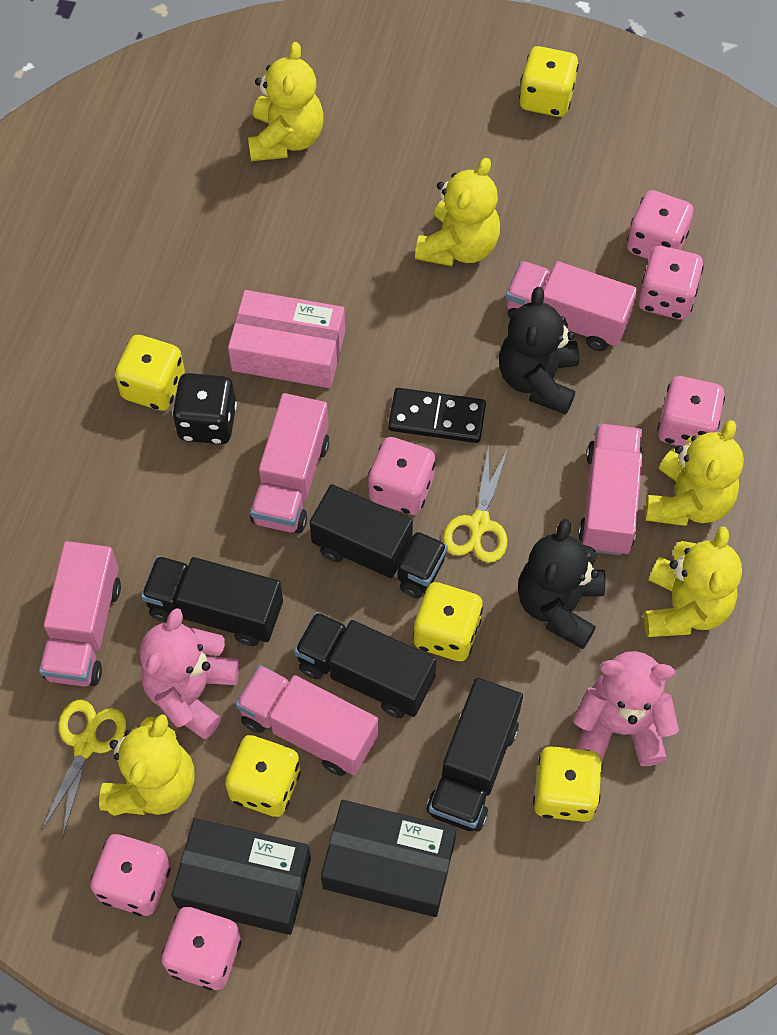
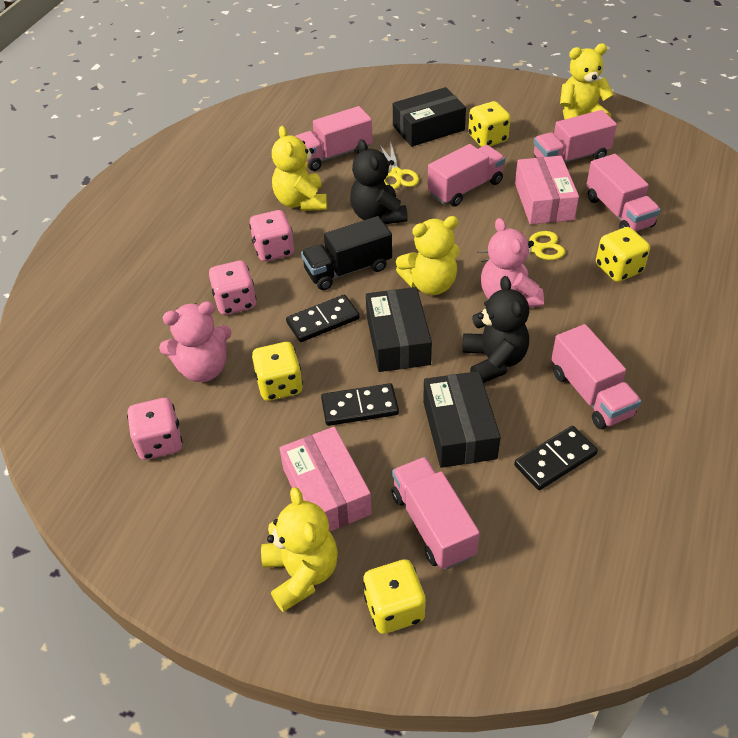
black box: [171,818,311,935] [321,800,457,917] = 2 -> [366,287,432,372] [393,87,466,147] [423,371,501,468] = 3
black dice: [172,373,237,444] = 1 -> none = 0
black domino: [388,388,486,443] = 1 -> [286,295,360,342] [321,383,399,426] [514,426,598,490] = 3
black truck: [141,556,283,646] [294,612,436,718] [310,484,448,598] [426,678,523,832] = 4 -> [301,216,392,290] = 1
pink box: [228,290,345,388] = 1 -> [279,427,372,531] [515,156,579,224] = 2
pink dice: [90,834,171,916] [161,907,241,990] [368,437,436,515] [627,190,693,259] [639,246,704,319] [657,376,725,447] = 6 -> [127,398,183,460] [209,260,256,315] [249,210,294,262] = 3
pink truck: [39,541,121,687] [236,665,379,776] [250,393,329,533] [506,261,637,351] [578,423,643,556] = 5 -> [295,106,373,171] [392,457,480,570] [427,144,505,207] [534,110,617,162] [551,324,641,429] [586,154,661,232] = 6
yellow dice: [115,335,185,411] [225,735,301,817] [413,582,483,661] [519,46,579,117] [533,746,603,822] = 5 -> [252,342,303,401] [363,559,426,634] [468,101,511,147] [596,227,650,282] = 4
yellow teddy bear: [99,714,195,816] [248,42,323,161] [415,158,500,266] [644,526,742,637] [645,420,744,526] = 5 -> [261,487,338,612] [272,126,327,211] [396,216,460,295] [560,43,614,120] = 4

